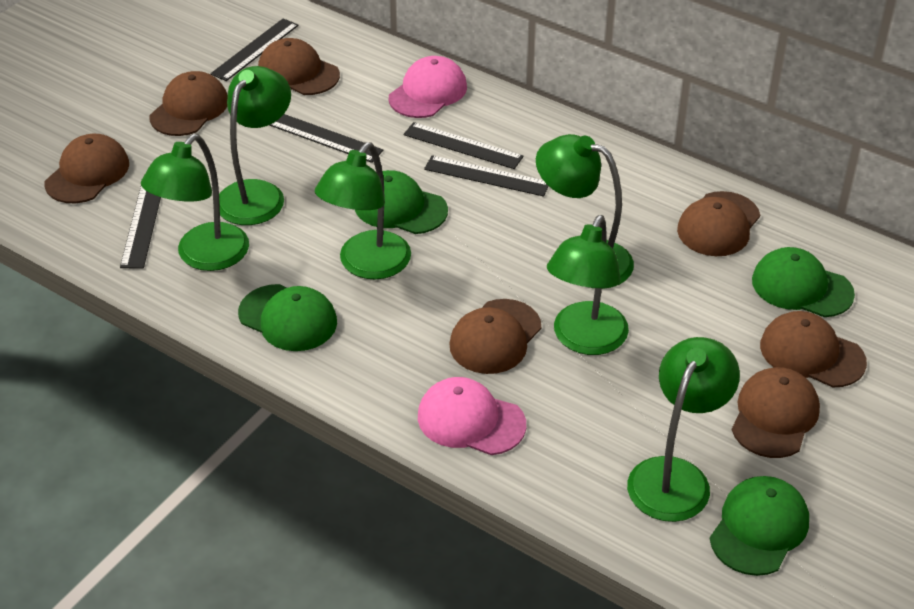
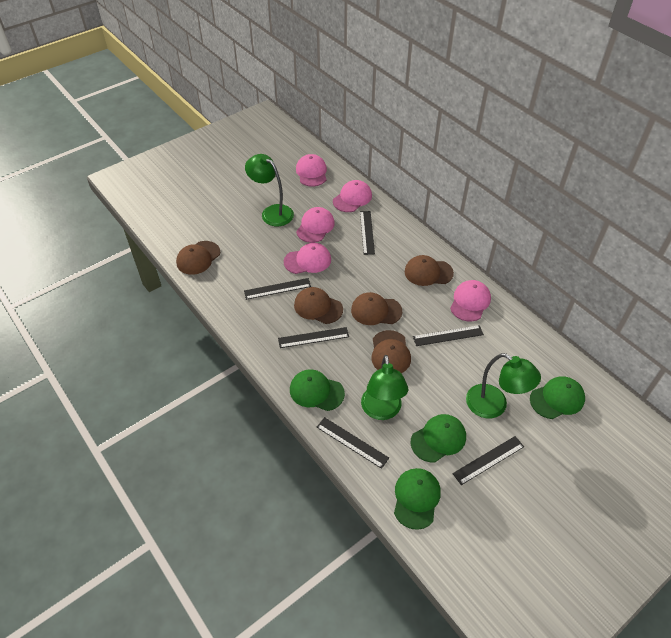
black ruler: [120,186,161,269] [210,19,299,81] [269,114,383,163] [404,122,524,169] [424,155,549,196] = 5 -> [244,278,311,300] [278,327,349,348] [317,417,389,469] [360,211,375,255] [413,325,484,346] [452,436,524,485] = 6
brown cap: [45,134,129,203] [149,71,228,136] [258,38,340,95] [449,299,541,374] [677,191,760,256] [732,367,820,458] [760,311,867,387] = 7 -> [176,241,220,275] [294,287,343,324] [351,292,402,325] [371,330,411,373] [405,255,454,286] = 5
green lamp: [141,134,249,271] [219,66,291,225] [315,142,411,279] [536,134,634,289] [547,215,629,355] [627,337,740,522] = 6 -> [245,154,294,226] [361,355,408,420] [466,353,541,418] = 3
pink cap: [389,56,467,118] [418,377,526,455] = 2 -> [284,243,331,274] [296,154,327,187] [296,207,335,243] [333,180,372,212] [450,280,491,321] = 5

